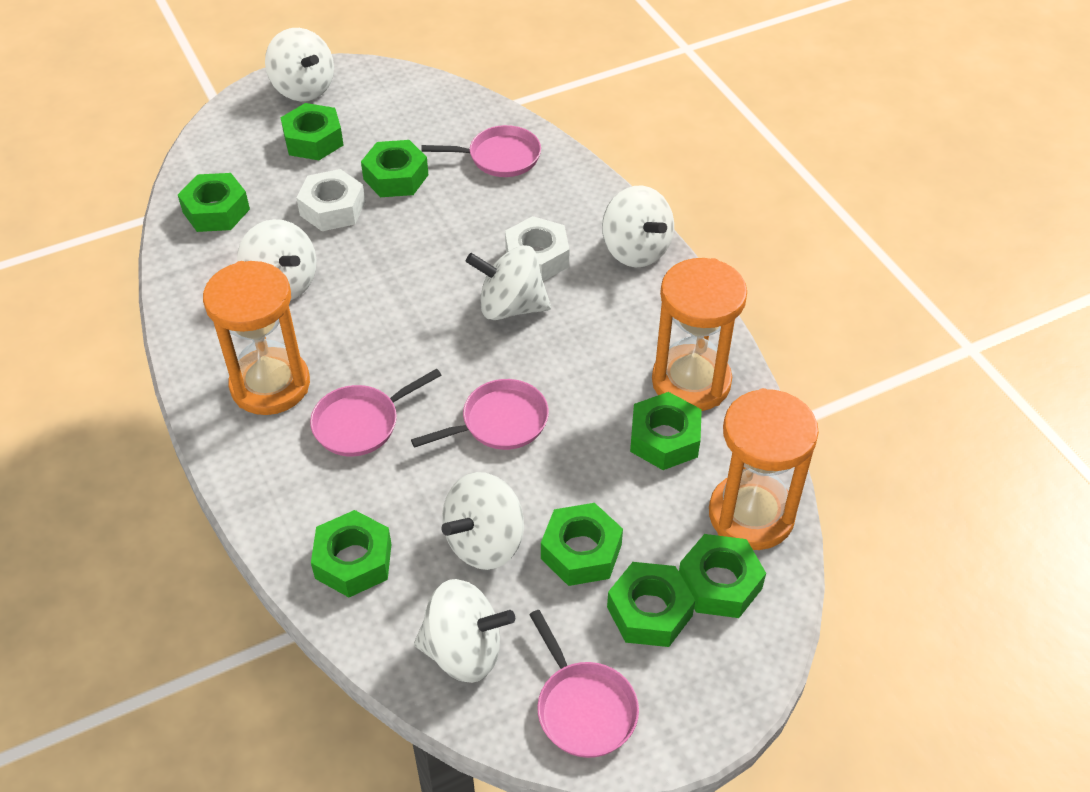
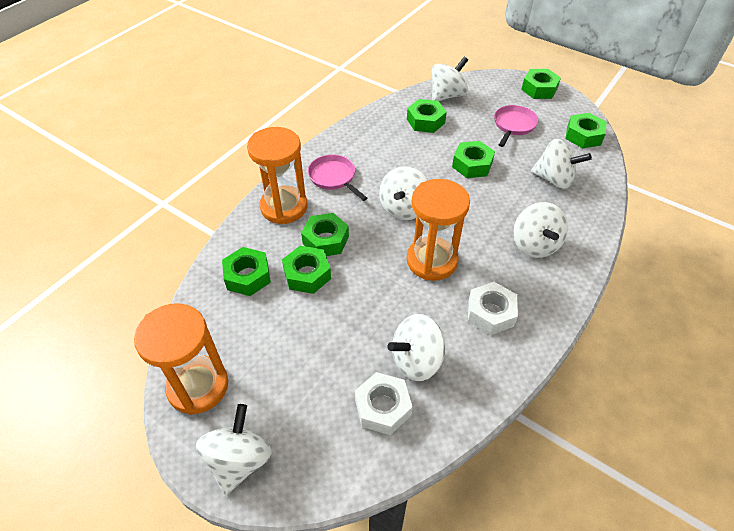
green nut: [178,173,250,232] [280,103,344,160] [311,510,391,597] [361,140,428,197] [541,503,623,586] [607,562,695,647] [630,392,702,470] [679,534,766,618] = 8 -> [222,247,271,296] [282,246,331,294] [301,213,349,256] [407,99,447,133] [452,141,495,178] [521,69,561,99] [566,113,607,148] = 7
pink pan: [310,369,442,456] [411,379,549,450] [422,125,541,177] [529,610,639,758] = 4 -> [308,154,367,201] [494,105,538,147] = 2

